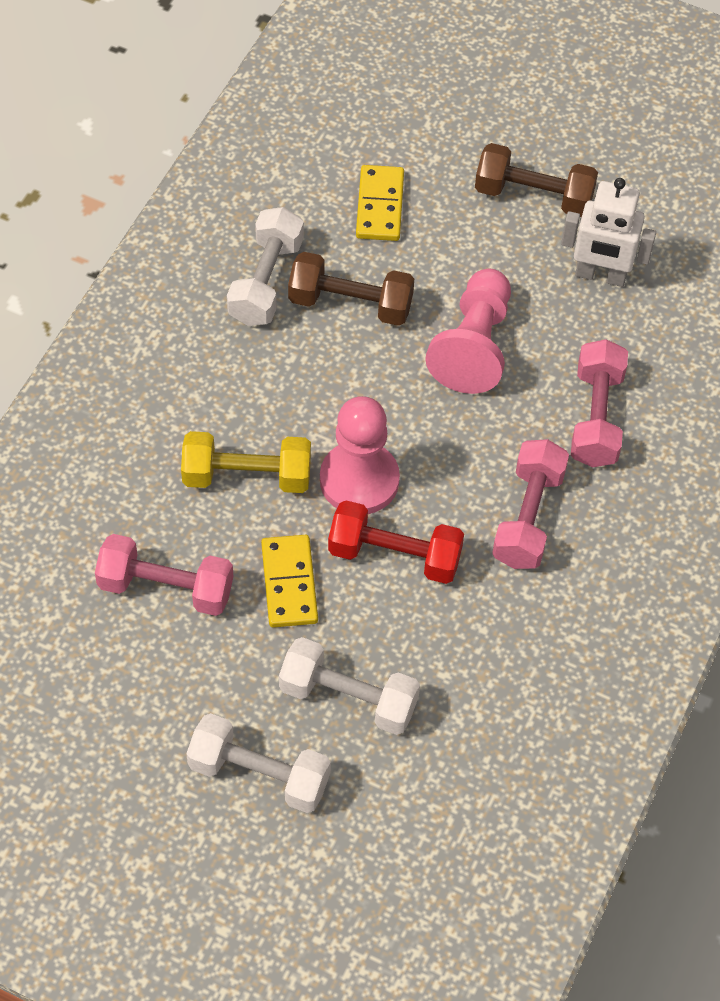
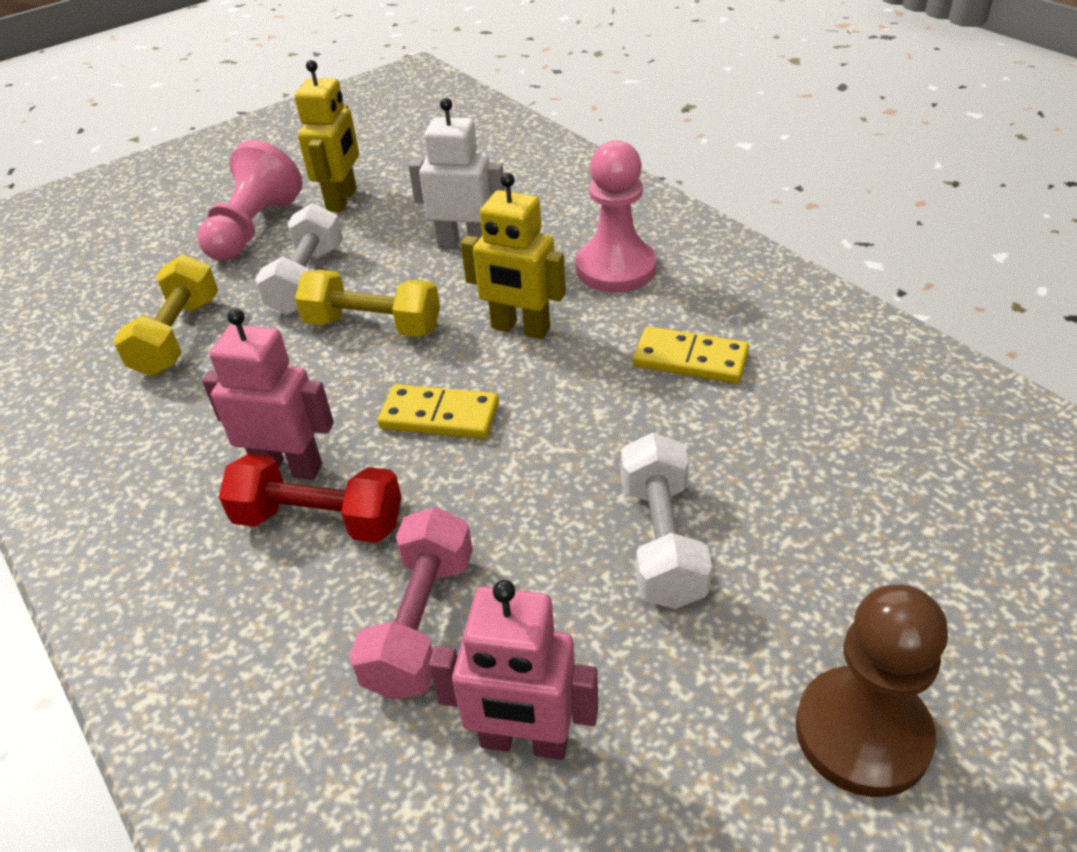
brown dumbbell: [288,252,414,326] [475,143,598,217] = 2 -> none = 0
brown pawn: none = 0 -> [796,585,948,797] = 1
pink dumbbell: [95,534,234,616] [492,439,569,569] [571,339,628,467] = 3 -> [349,507,473,700] = 1
pink robot: none = 0 -> [202,309,334,480] [429,580,598,760] = 2
white dumbbell: [186,713,331,813] [227,207,304,326] [279,637,420,735] = 3 -> [255,203,343,315] [621,433,712,609] = 2
yellow dumbbell: [181,431,311,493] = 1 -> [113,254,218,376] [295,270,440,337] = 2
yellow robot: none = 0 -> [295,60,359,212] [461,173,566,339] = 2

